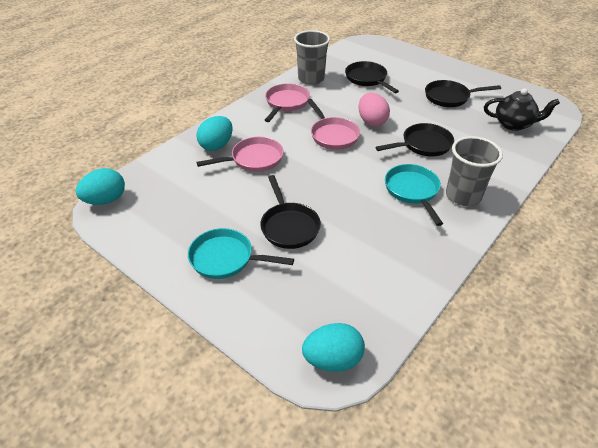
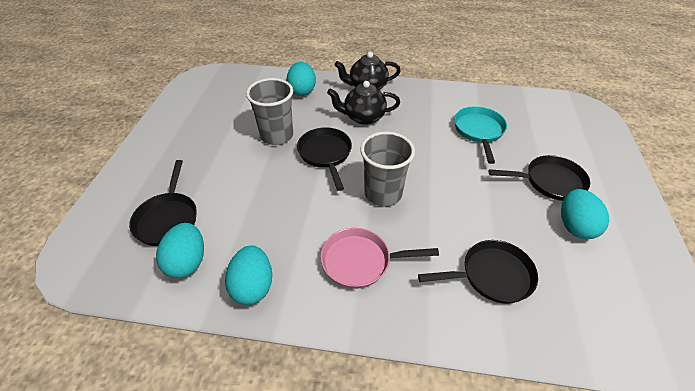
black teapot: [484,88,560,131] = 1 -> [327,81,400,125] [335,52,401,90] = 2
pink egg: [358,93,390,127] = 1 -> none = 0
pink pan: [196,137,284,172] [265,83,310,122] [307,99,360,150] = 3 -> [320,228,439,289] = 1
turquoise egg: [76,168,125,205] [196,116,233,151] [302,323,365,372] = 3 -> [156,223,204,278] [225,245,272,305] [287,62,316,96] [561,189,609,239] = 4
turquoise pan: [188,228,294,279] [385,164,443,226] = 2 -> [454,106,507,164] = 1

